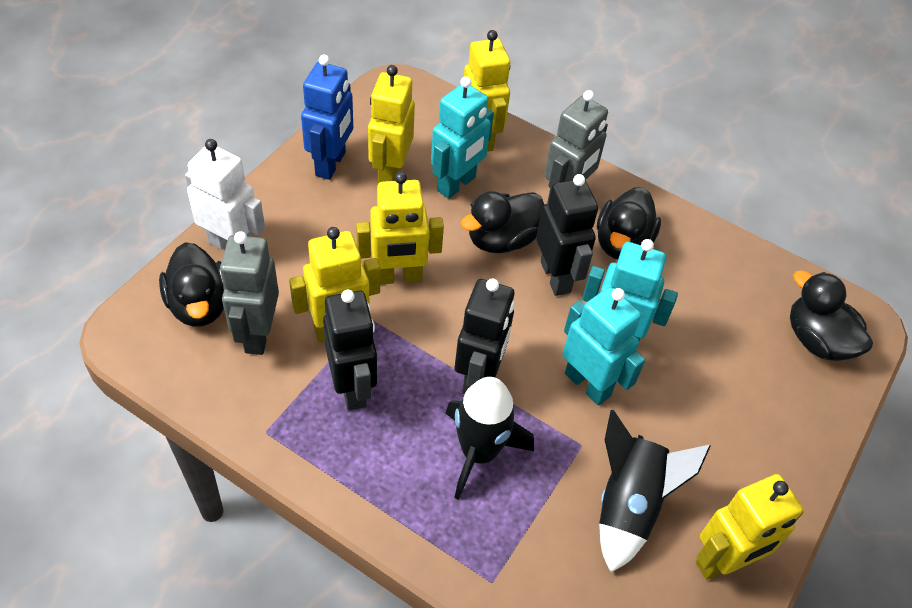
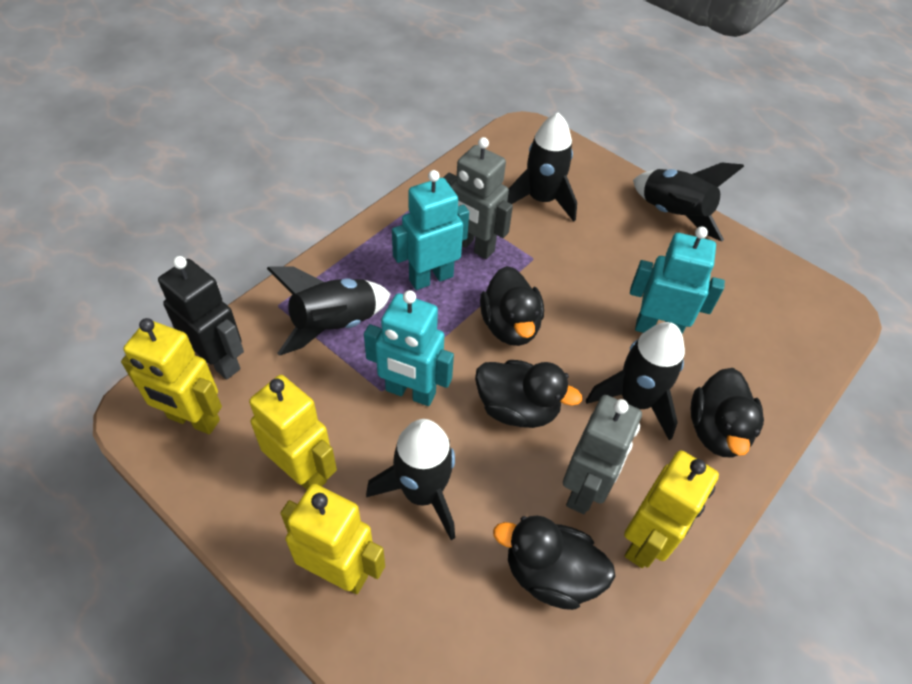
black robot: [323,290,377,411] [455,279,515,394] [536,174,598,296] = 3 -> [158,256,244,380] = 1
black rocket: [445,377,534,500] [599,410,711,573] = 2 -> [267,266,391,356] [366,419,455,540] [507,113,577,222] [586,322,685,440] [633,163,744,242] = 5
blue robot: [301,55,353,180] = 1 -> none = 0
white robot: [185,139,265,249] = 1 -> none = 0
yellow robot: [289,227,380,342] [356,172,444,285] [368,65,415,183] [464,30,510,152] [696,474,803,580] = 5 -> [121,318,222,434] [249,375,337,490] [280,484,385,594] [624,450,719,568] = 4

